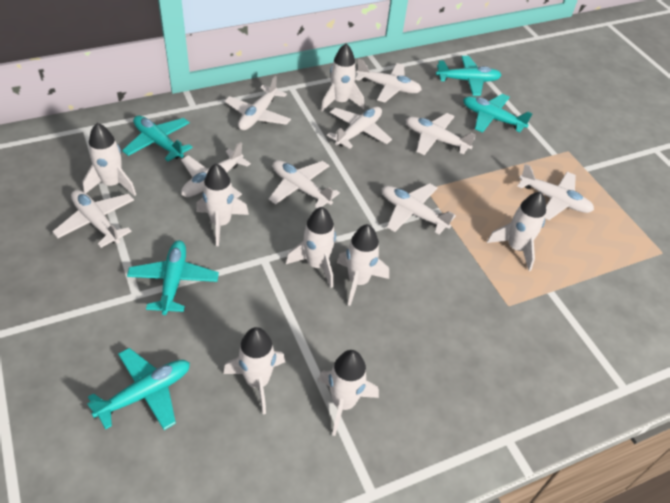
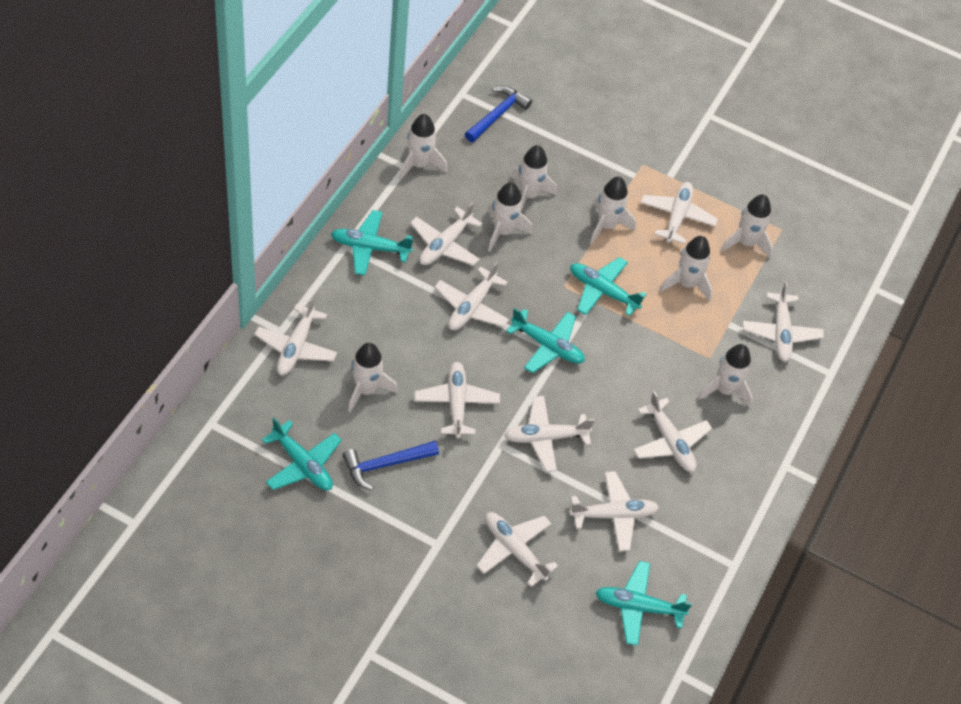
blue hammer: none = 0 -> [343,441,439,490] [465,86,532,142] = 2
white plane: [52,190,134,248] [181,142,251,198] [224,76,291,130] [269,160,340,208] [327,106,392,149] [355,59,422,102] [382,183,456,234] [406,113,476,155] [517,164,594,220] = 9 -> [254,296,337,375] [410,202,482,266] [415,362,500,438] [435,261,509,330] [477,512,558,587] [504,396,595,472] [569,471,659,551] [633,391,712,472] [641,182,718,244] [743,282,824,362] = 10

